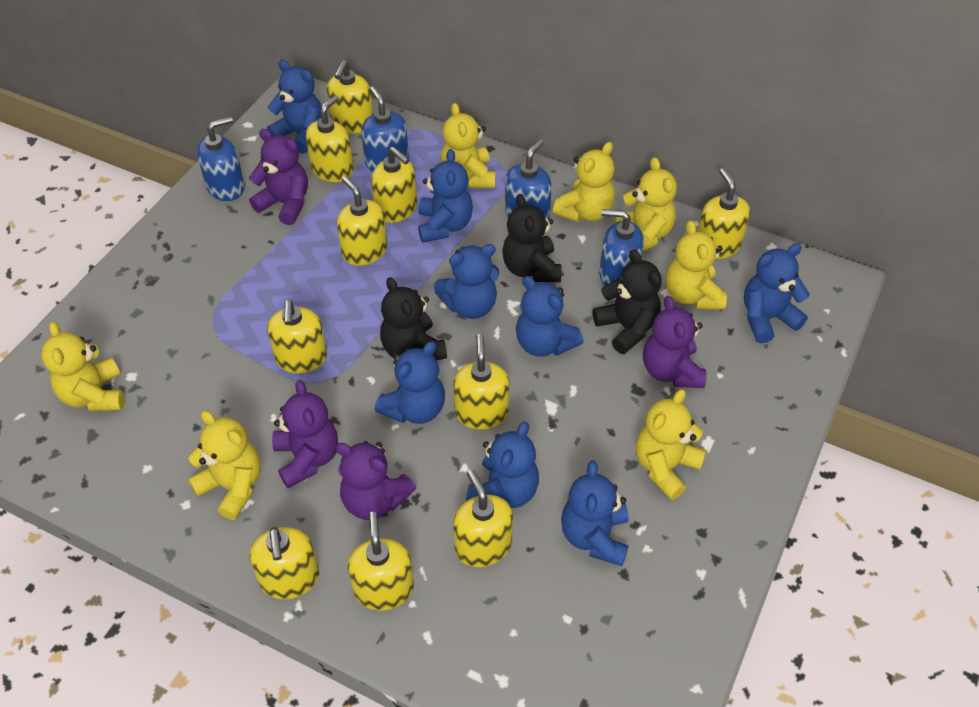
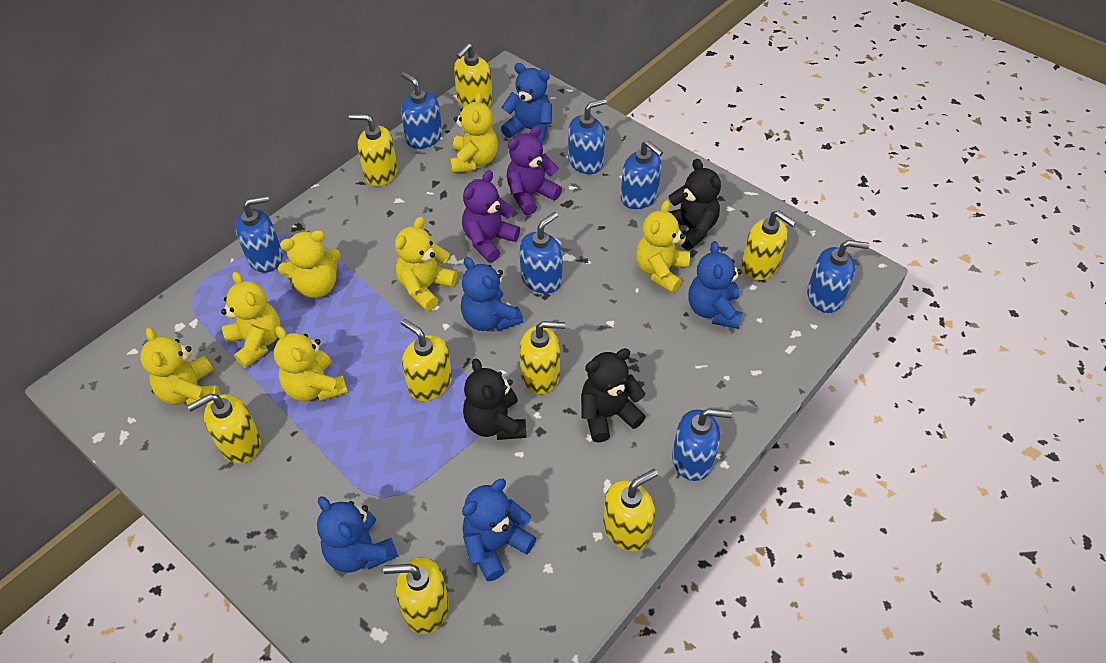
blue soap dispenser: [197,116,245,201] [361,86,409,172] [505,139,552,219] [599,209,644,286] = 4 -> [235,196,283,272] [401,72,442,149] [520,212,563,293] [568,98,607,174] [621,140,663,209] [672,409,732,481] [807,240,869,313] = 7
blue teddy bear: [267,59,322,154] [375,341,445,424] [418,149,473,243] [434,244,499,319] [466,421,539,508] [516,276,584,357] [561,460,629,566] [744,243,810,343] = 8 -> [317,496,398,573] [461,257,523,331] [462,479,536,581] [501,63,552,145] [688,241,742,329] = 5
purple teddy bear: [249,129,308,225] [272,380,338,488] [336,441,416,520] [643,296,707,388] = 4 -> [462,170,520,262] [506,126,562,215] = 2
yellow soap dispenser: [250,527,319,599] [267,300,327,373] [306,95,354,182] [327,60,373,133] [337,176,388,266] [348,512,414,611] [371,147,417,223] [453,334,509,430] [453,470,513,567] [697,168,750,259] = 10 -> [187,394,261,464] [349,114,398,186] [383,557,449,634] [401,319,452,401] [454,43,493,107] [520,321,566,394] [603,469,658,551] [741,210,796,280] = 8

